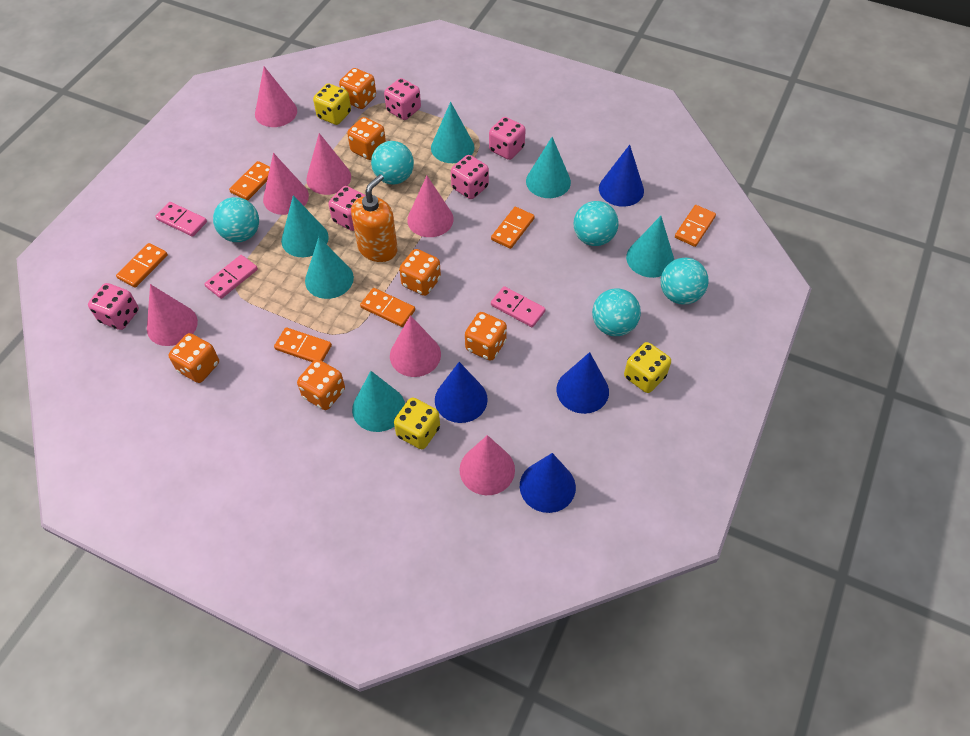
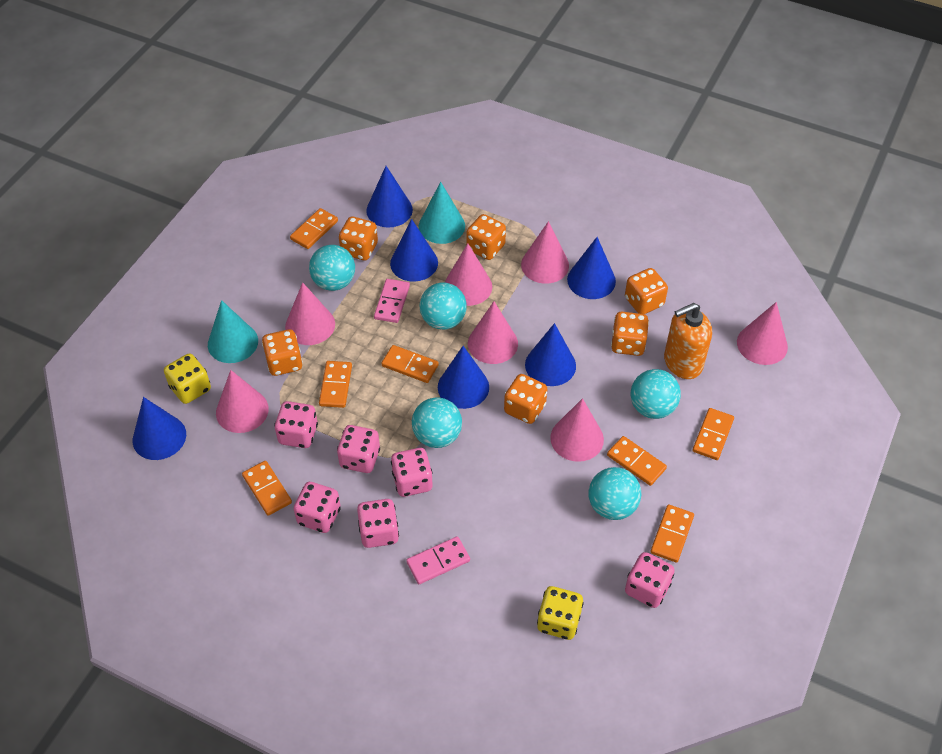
blue cone: [435,362,488,423] [520,453,576,513] [556,352,609,414] [599,145,644,207] = 4 -> [133,397,186,460] [366,166,413,227] [390,219,438,282] [438,346,489,409] [525,323,576,386] [567,237,616,299] = 6
orange domino: [116,243,168,288] [229,161,270,201] [274,327,332,362] [360,288,415,327] [491,207,535,249] [675,205,716,247] = 6 -> [242,461,292,516] [290,208,338,249] [319,361,352,408] [381,345,439,383] [607,436,667,486] [650,504,694,563] [693,408,734,460] = 7
pink dice: [88,283,139,330] [328,186,366,231] [384,78,421,120] [451,155,489,199] [489,117,526,160] = 5 -> [274,401,318,448] [294,482,341,533] [337,425,380,473] [357,499,399,548] [391,448,433,497] [625,552,675,608] = 6
pink domino: [155,202,207,237] [204,255,258,299] [491,286,546,327] = 3 -> [374,279,410,323] [406,536,470,584] = 2
turquoise cone: [281,195,329,257] [305,237,354,299] [352,371,405,432] [431,102,474,163] [526,137,571,198] [626,216,674,278] = 6 -> [208,300,258,363] [419,182,465,244] = 2
yellow dice: [313,83,351,125] [394,398,440,449] [624,342,671,393] = 3 -> [164,353,211,404] [537,586,584,640] = 2

